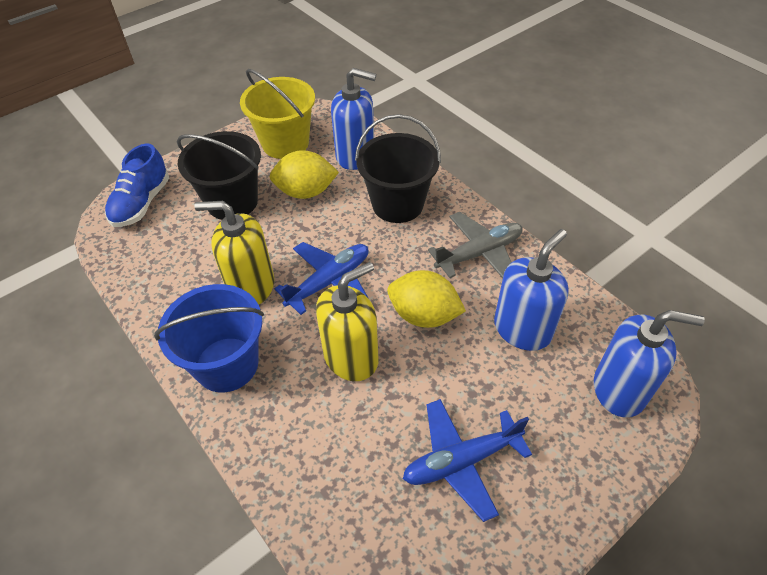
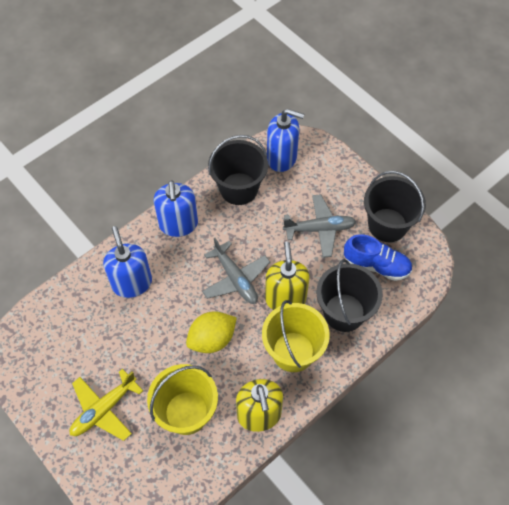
black bucket: [177,131,261,220] [355,114,441,223] = 2 -> [208,135,268,205] [316,259,383,332] [364,171,426,242] = 3
blue bucket: [154,284,264,392] = 1 -> none = 0
blue plane: [274,242,369,315] [403,399,532,522] = 2 -> none = 0
grey plane: [428,212,523,278] = 1 -> [202,238,270,304] [283,194,356,258] = 2
yellow bucket: [240,69,315,159] = 1 -> [147,364,218,435] [262,300,330,372] = 2
yellow lemon: [270,150,339,199] [387,270,466,328] = 2 -> [186,311,237,353] = 1
yellow plane: none = 0 -> [70,369,143,441] = 1

